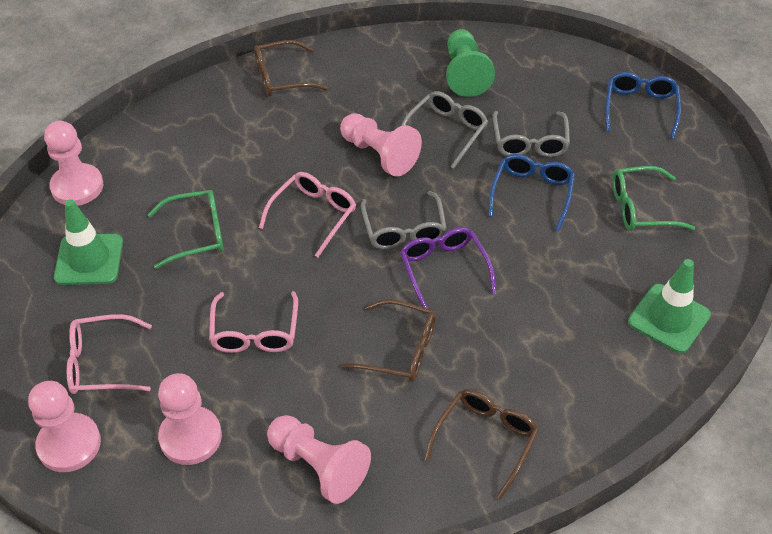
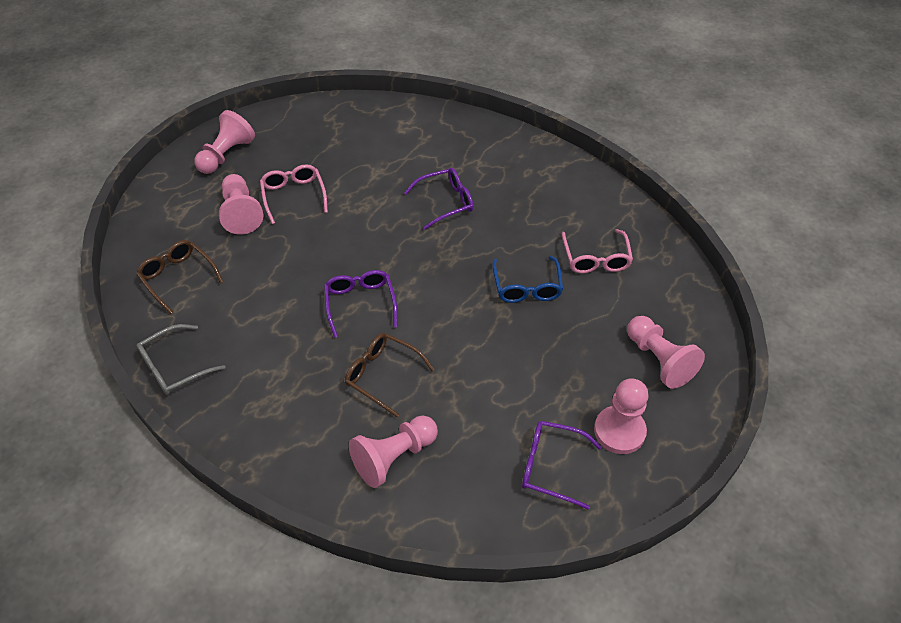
blue glasses: [488,154,575,231] [605,72,681,139] = 2 -> [492,256,563,303] = 1
brown glasses: [254,40,328,97] [341,299,436,382] [424,389,539,499] = 3 -> [136,240,223,314] [345,333,435,417] = 2
green glasses: [147,190,224,269] [612,166,695,231] = 2 -> none = 0
green pawn: [446,29,495,97] = 1 -> none = 0
green traffic cone: [54,199,123,285] [628,259,711,353] = 2 -> none = 0
grey glasses: [361,191,447,249] [401,91,488,169] [493,111,570,157] = 3 -> [137,324,226,395] = 1
pink glasses: [67,314,152,394] [209,291,298,353] [259,172,356,257] = 3 -> [260,164,328,224] [562,229,633,273] = 2
purple glasses: [400,227,496,314] = 1 -> [324,270,397,338] [404,168,473,230] [522,421,602,510] = 3

